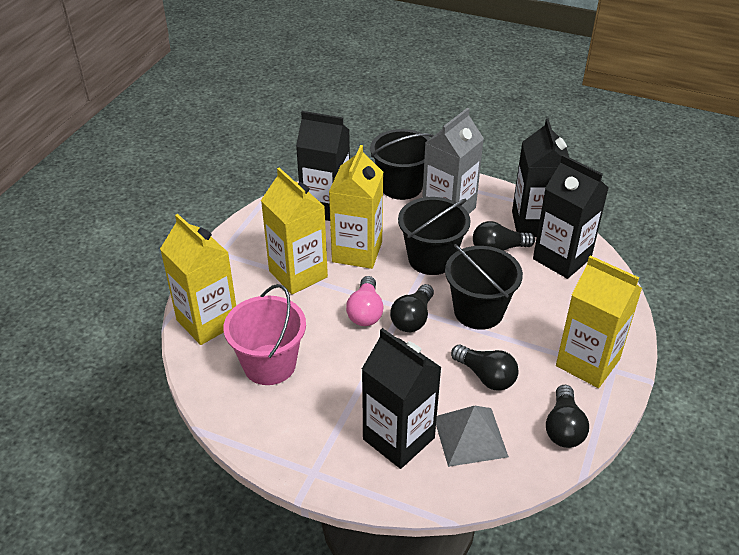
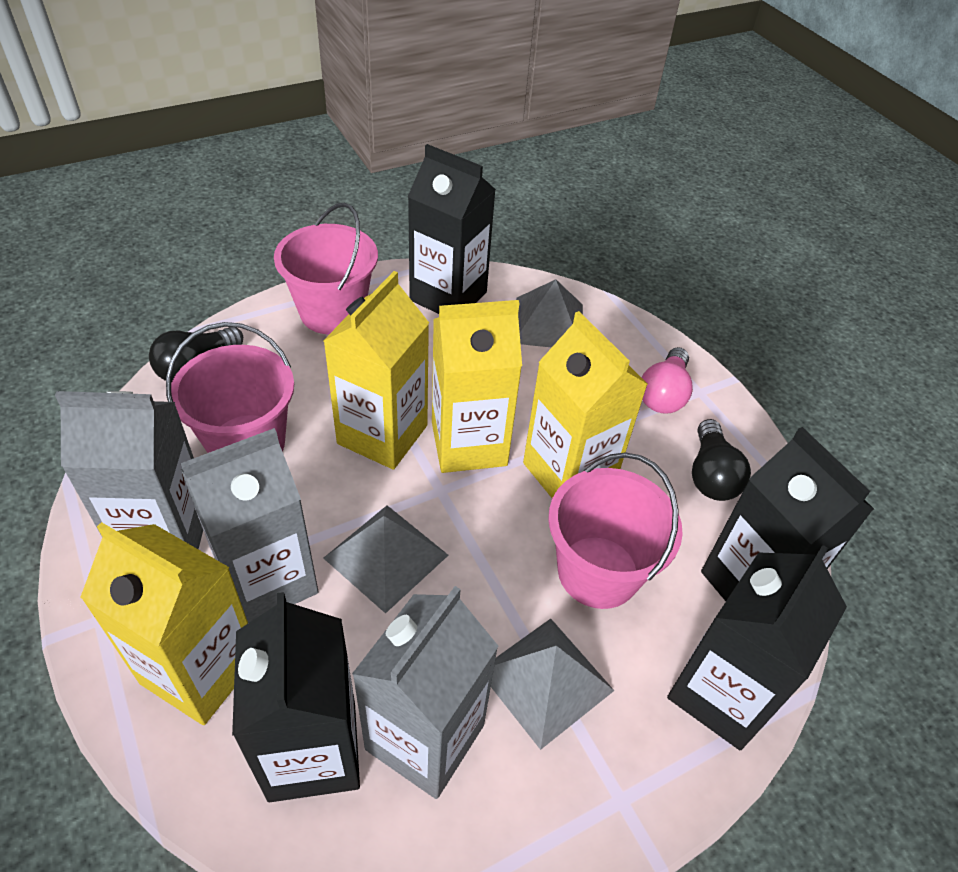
black bucket: [370,129,434,200] [398,197,471,275] [445,244,523,330] = 3 -> none = 0
black light bulb: [390,284,434,332] [451,345,518,391] [473,221,535,251] [546,385,589,448] = 4 -> [149,327,243,383] [692,419,751,501] = 2
grey carton: [422,108,484,214] = 1 -> [55,391,203,549] [181,428,319,623] [352,586,498,799] = 3
grey pyramid: [436,406,509,467] = 1 -> [323,505,448,614] [491,619,614,750] [516,279,583,348] = 3
pink bucket: [223,284,306,385] = 1 -> [166,322,294,453] [274,203,378,335] [548,452,683,609] = 3

